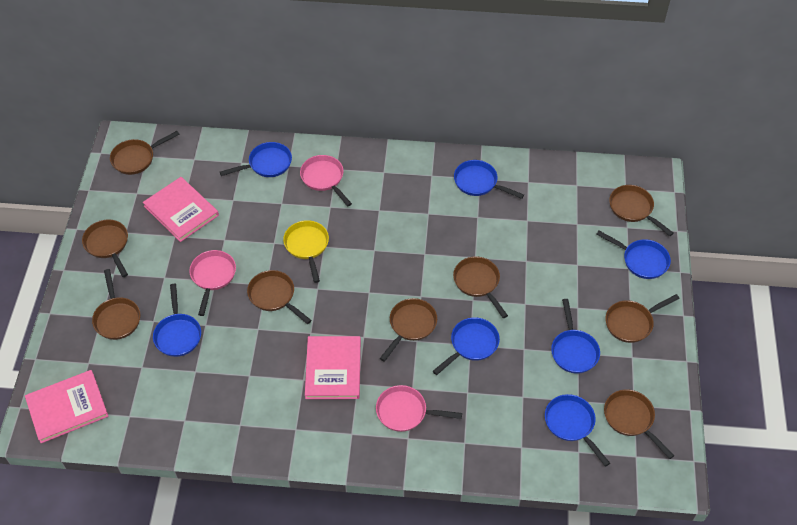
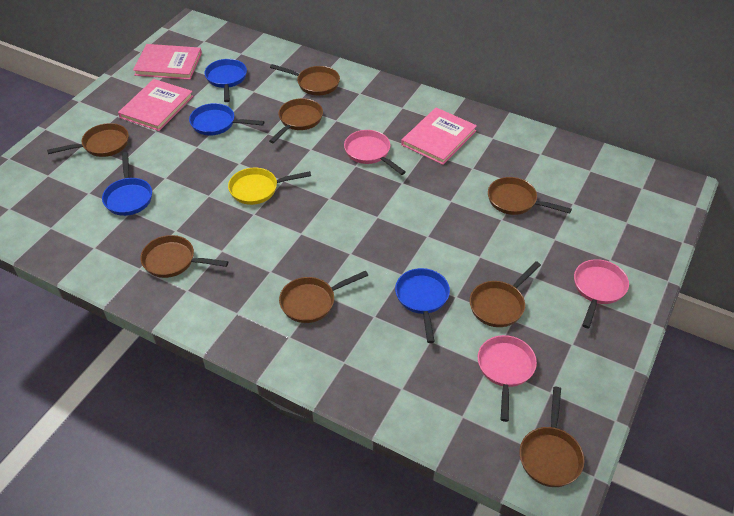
blue pan: [153,284,201,357] [220,142,292,177] [433,317,500,375] [454,160,524,199] [545,394,610,467] [551,299,600,374] [596,231,671,279] = 7 -> [102,152,152,216] [189,103,264,136] [204,59,247,102] [395,268,450,343] = 4
brown pan: [82,219,128,277] [92,269,140,340] [110,131,179,175] [247,270,312,324] [380,298,437,362] [453,256,508,318] [604,389,674,459] [605,294,680,343] [609,185,674,236] = 9 -> [47,123,129,157] [140,235,228,278] [269,98,323,143] [270,64,340,95] [279,271,368,323] [470,261,541,327] [488,177,572,215] [520,387,584,487] = 8

